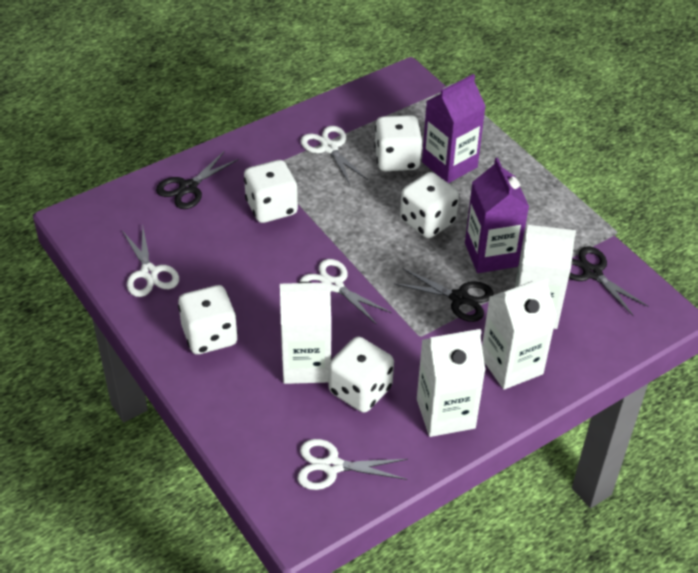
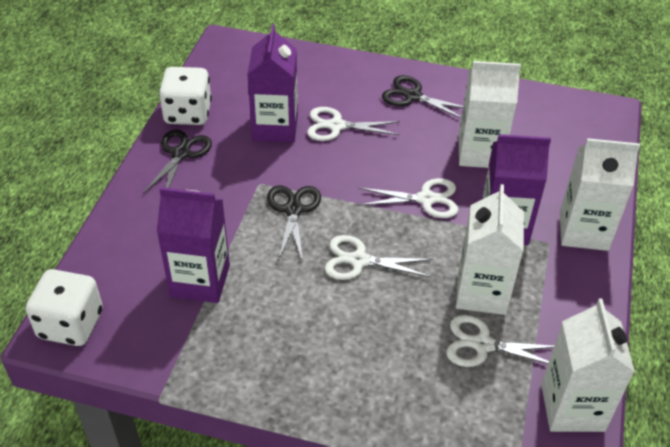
purple carton: [422,74,486,183] [465,158,529,273] = 2 -> [157,187,230,303] [247,24,298,143] [482,134,551,245] = 3
white dice: [178,285,238,354] [244,160,298,223] [329,337,394,413] [374,115,422,171] [400,172,460,238] = 5 -> [26,269,103,346] [159,67,212,125] = 2

